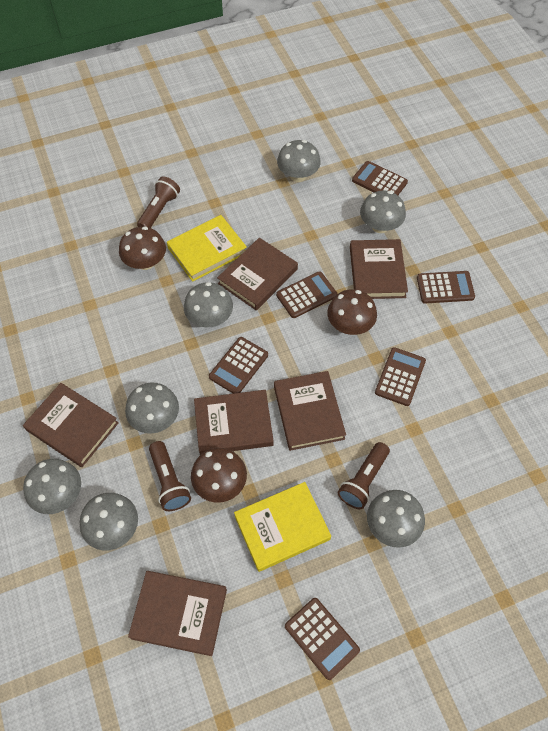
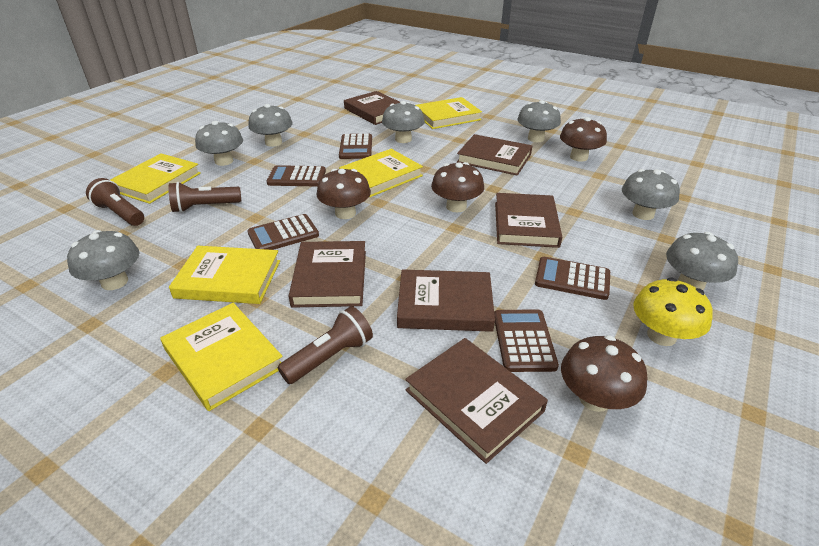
brown calculator: [209,337,268,394] [276,271,337,318] [285,598,360,680] [352,161,408,195] [375,347,426,406] [417,271,475,304] = 6 -> [247,214,319,250] [267,165,326,187] [339,134,372,159] [494,309,559,372] [535,257,610,300] = 5
brown mushroom: [119,226,166,270] [191,448,247,503] [327,289,377,335] = 3 -> [317,169,371,219] [431,162,484,213] [560,117,607,162] [561,335,647,412] = 4
yellow book: [167,215,247,282] [234,482,331,572] = 2 -> [110,153,201,204] [161,303,282,411] [169,246,280,304] [339,149,423,197] [415,97,482,129] = 5
yellow mushroom: none = 0 -> [633,278,713,346] = 1

